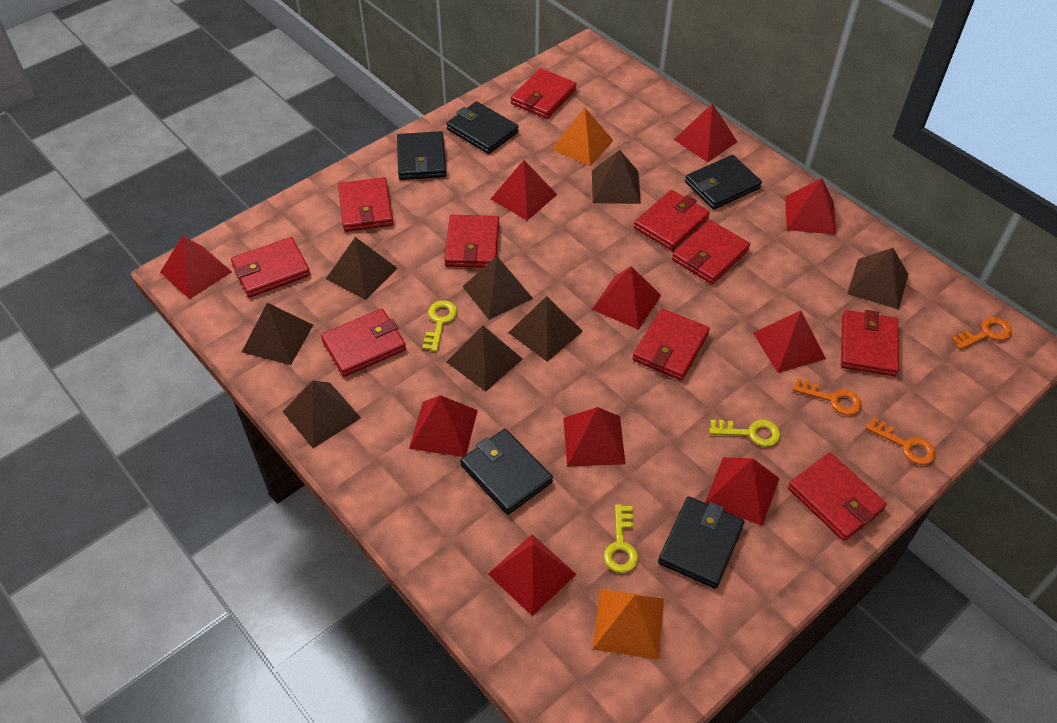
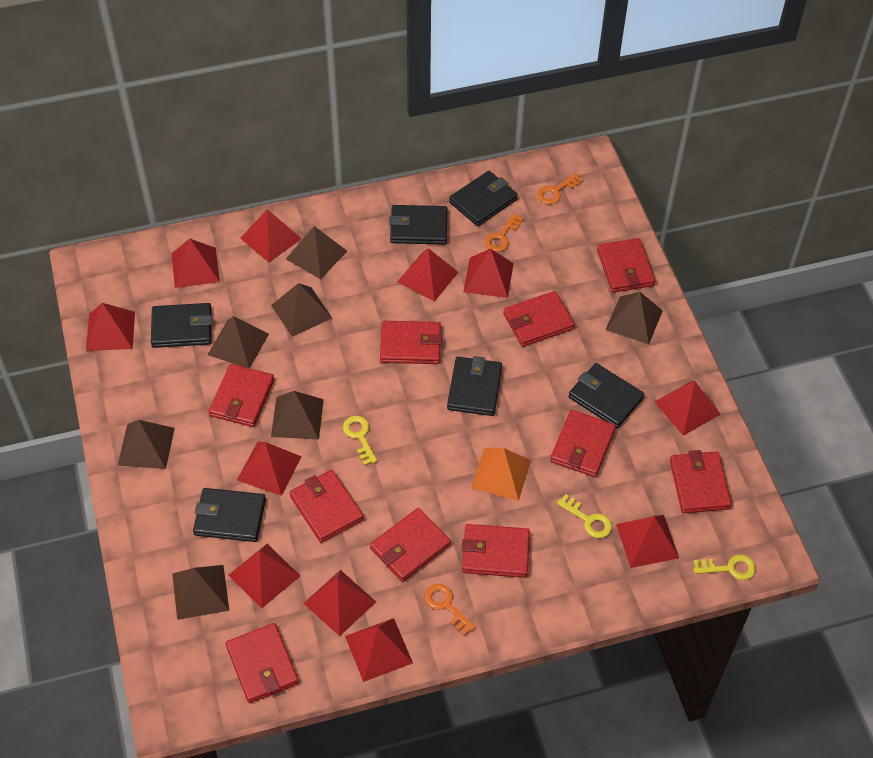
black wallet: [397,131,446,180] [446,101,519,154] [460,429,553,515] [658,496,745,589] [685,155,762,210] = 5 -> [151,303,212,348] [193,488,266,542] [389,205,447,245] [447,356,502,416] [449,171,518,226] [568,363,645,428] = 6
brown pyramid: [242,303,313,365] [283,380,361,448] [326,237,397,300] [447,325,522,392] [462,256,533,320] [508,296,583,362] [592,150,641,204] [847,248,908,310] = 8 -> [118,420,175,469] [172,565,229,620] [208,316,269,368] [271,283,332,337] [271,391,324,439] [286,226,347,279] [605,292,663,344] = 7
orange pyramid: [552,108,614,166] [593,589,664,660] = 2 -> [471,448,531,501] = 1
red pyramid: [160,235,232,299] [409,395,478,457] [488,534,577,616] [491,160,557,221] [563,407,626,466] [592,266,661,330] [674,103,738,162] [705,457,779,526] [753,310,826,373] [785,178,836,235] = 10 -> [86,303,135,351] [172,239,220,288] [229,544,300,608] [237,441,302,496] [240,209,302,262] [303,570,376,636] [345,618,413,682] [398,248,458,302] [463,248,514,298] [616,515,679,568] [655,381,721,436] = 11

